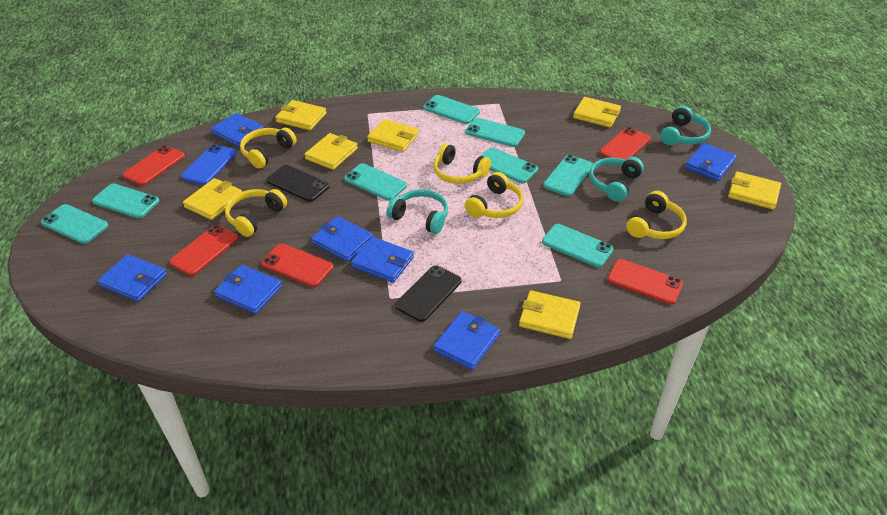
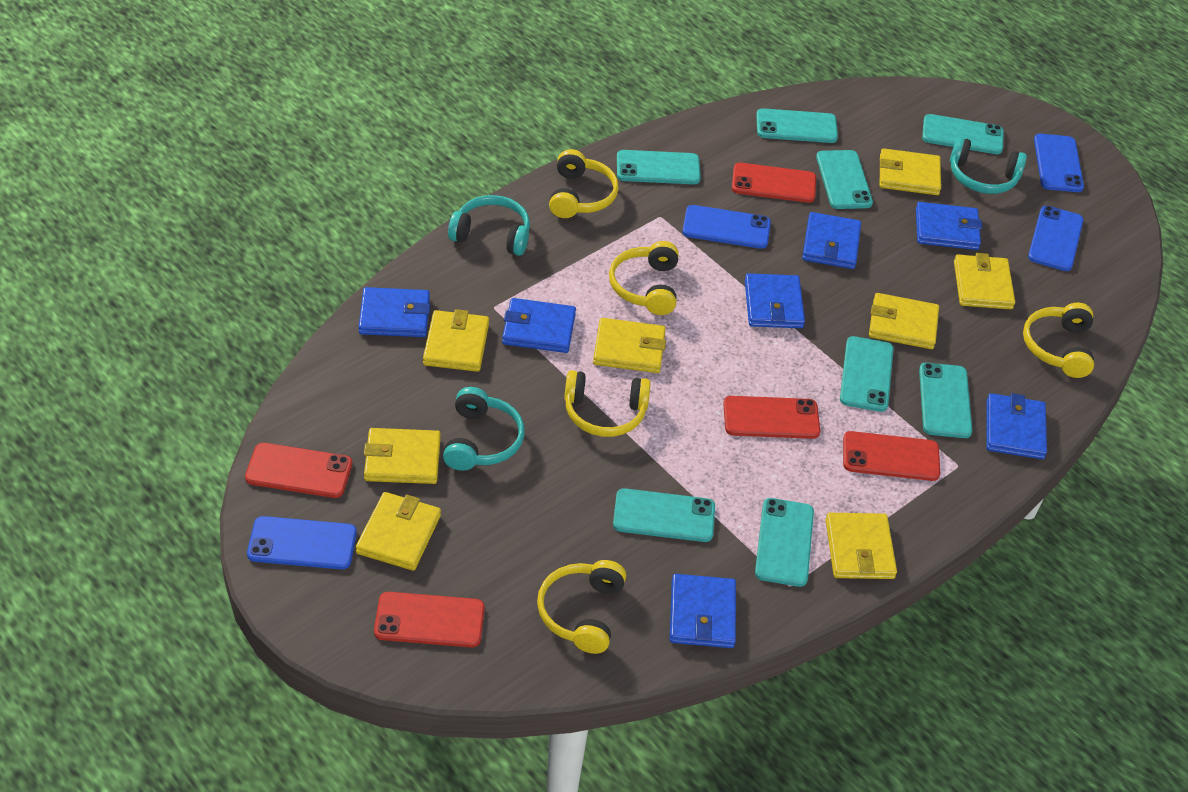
black phone: [267,165,330,202] [395,265,461,322] = 2 -> none = 0
blue phone: [181,144,237,185] = 1 -> [247,516,357,569] [682,205,771,249] [1028,206,1084,271] [1034,134,1084,192] = 4
yellow wallet: [183,178,242,220] [276,100,327,130] [305,133,358,170] [367,119,419,152] [519,290,581,339] [573,97,621,128] [728,171,781,210] = 7 -> [356,492,441,571] [364,428,440,484] [423,309,489,372] [593,318,666,373] [826,513,897,579] [869,293,939,349] [880,148,941,195] [954,253,1015,309] = 8

